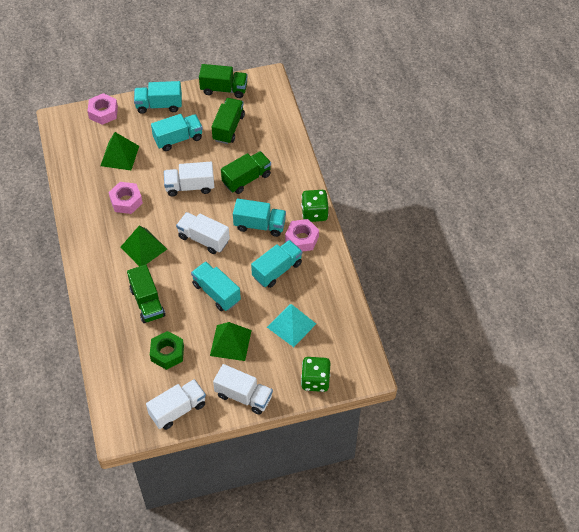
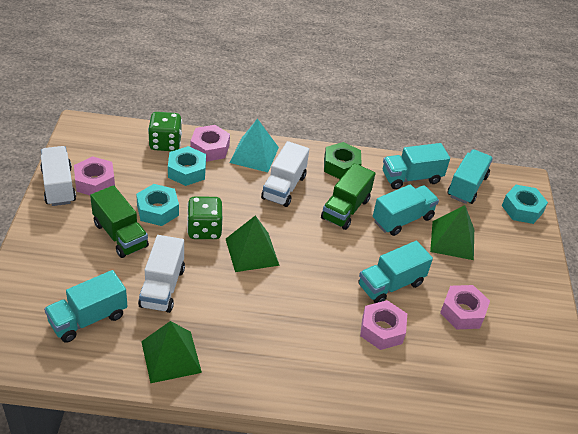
green truck: [127,265,165,323] [199,64,248,98] [212,98,245,144] [221,151,271,194] = 4 -> [90,185,149,258] [321,163,376,230] = 2
pink nut: [87,93,118,125] [109,182,143,214] [285,219,319,251] = 3 -> [74,156,115,195] [191,125,230,162] [360,300,407,350] [440,285,490,329] = 4
turquoise nut: none = 0 -> [136,184,179,226] [168,146,206,186] [502,185,548,224] = 3
white truck: [146,379,206,430] [164,162,214,196] [176,212,230,254] [213,364,273,415] = 4 -> [40,146,76,206] [138,235,185,313] [261,141,309,207] = 3

